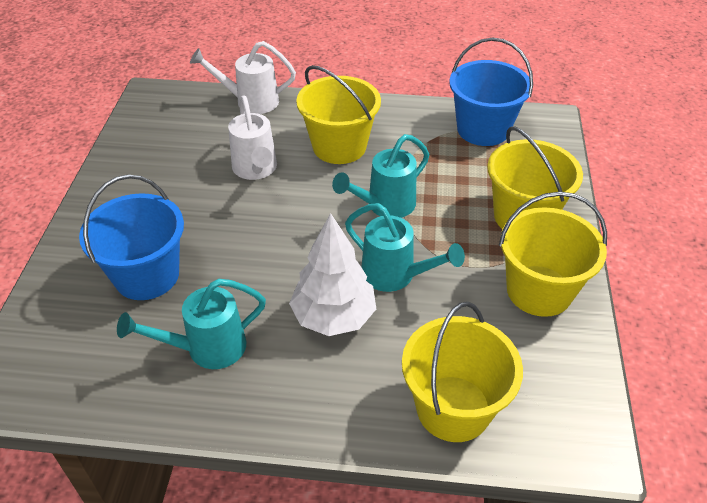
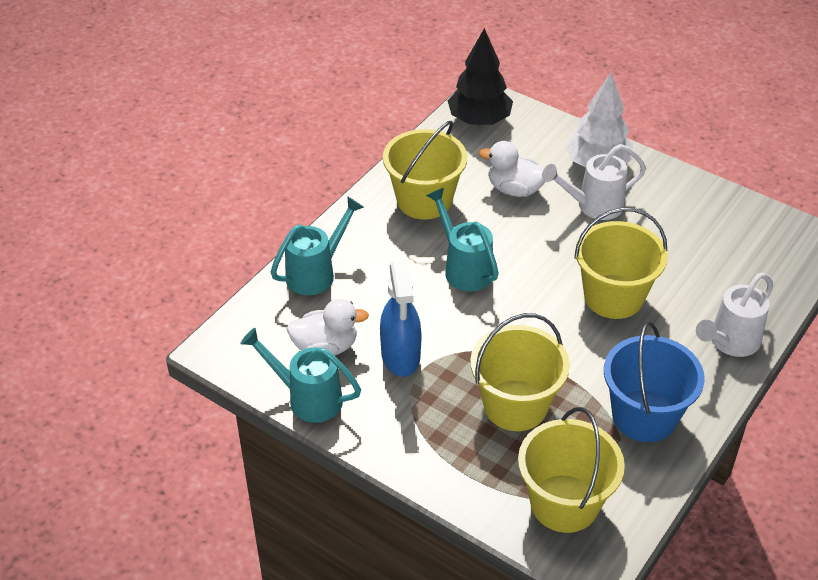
black tree: none = 0 -> [447,28,513,125] = 1
blue bucket: [79,175,184,300] [449,38,533,146] = 2 -> [604,321,705,442] = 1
blue spray bottle: none = 0 -> [380,261,422,377] = 1
white duck: none = 0 -> [287,299,369,355] [479,141,545,197] = 2

